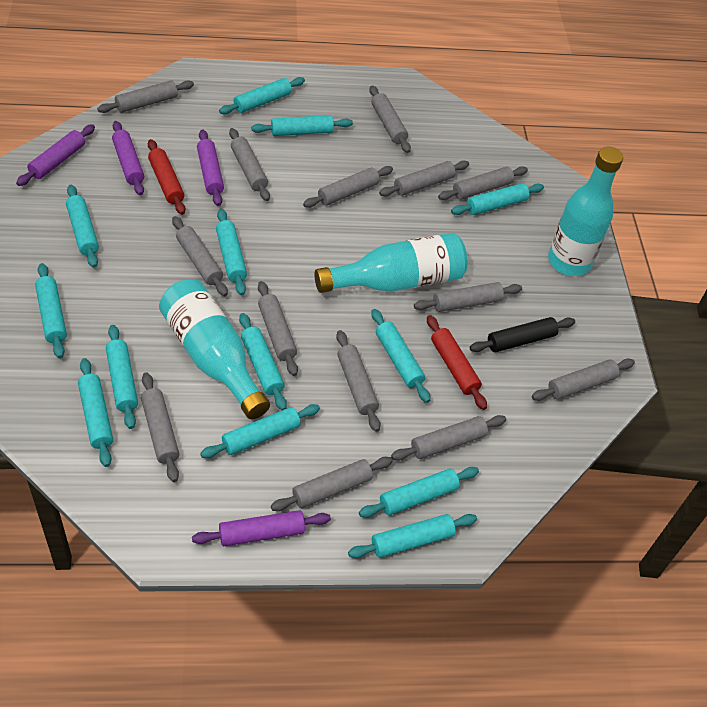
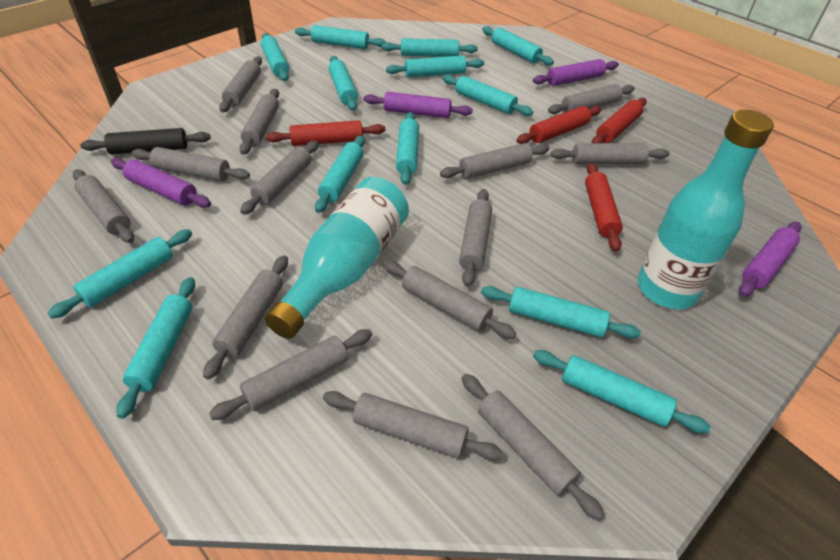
red rolling pin: [148,139,186,215] [427,315,487,410] = 2 -> [266,120,385,146] [516,106,602,144] [585,163,623,252] [592,98,647,143] = 4
turquoise bottle: [159,279,270,419] [314,233,468,293] [548,146,623,276] = 3 -> [265,177,409,339] [638,110,774,309] = 2

